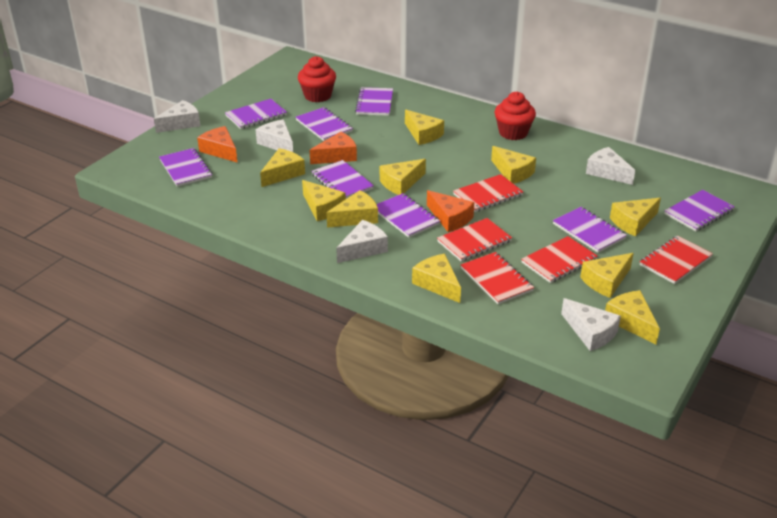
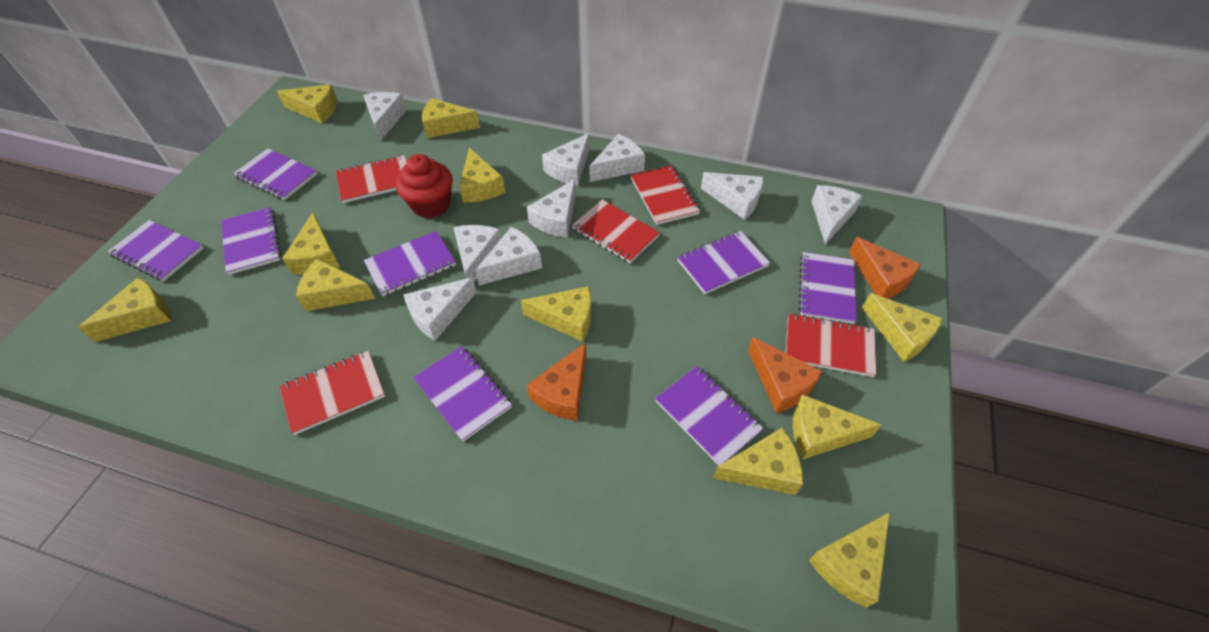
red cupcake: [298,56,336,102] [495,92,536,140] = 2 -> [395,154,453,218] = 1
white cheese: [154,100,201,133] [256,119,293,152] [336,220,388,263] [561,298,621,351] [586,147,635,185] = 5 -> [363,92,407,141] [403,277,477,341] [453,225,502,282] [475,227,542,285] [527,179,576,238] [542,133,590,186] [589,134,645,182] [701,172,764,220] [811,185,862,245] = 9
yellow cheese: [260,148,305,187] [302,180,346,221] [326,190,378,228] [380,159,426,195] [405,110,444,145] [412,254,461,303] [491,146,536,184] [580,253,634,298] [605,290,660,344] [610,198,661,237] = 10 -> [78,277,171,342] [277,84,338,123] [282,212,340,275] [296,259,375,311] [422,98,480,138] [459,148,505,203] [521,286,591,342] [713,428,803,495] [793,394,882,460] [809,512,890,608] [862,293,943,362] = 11

